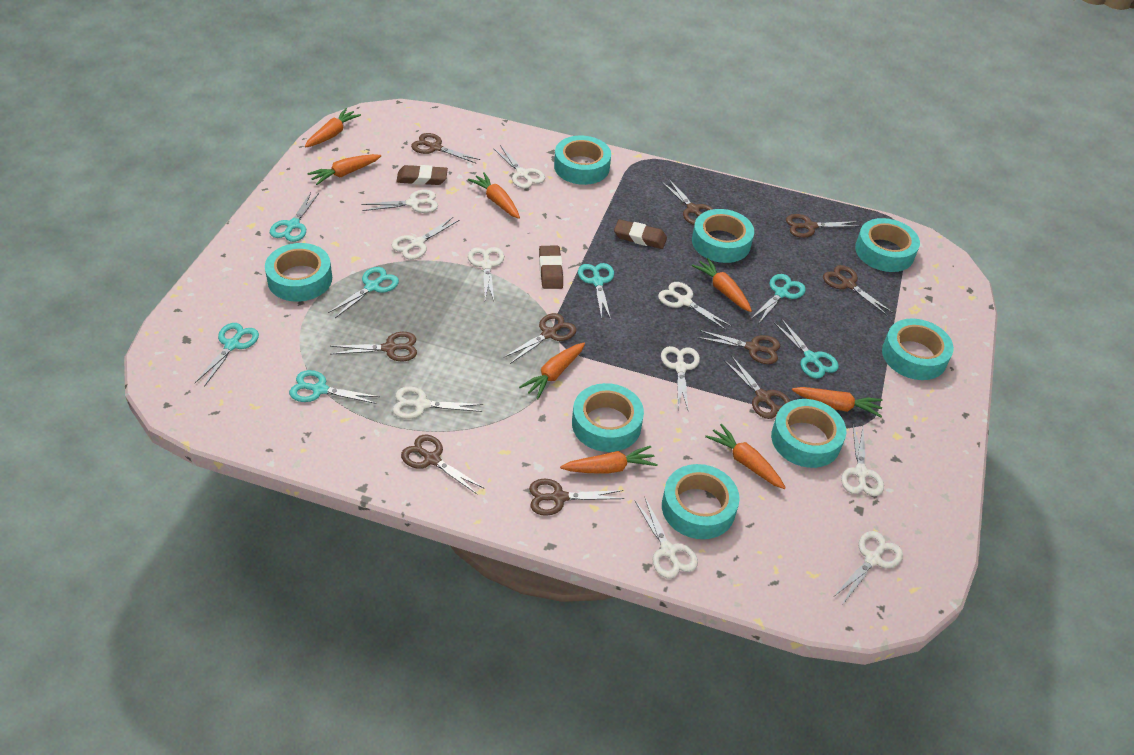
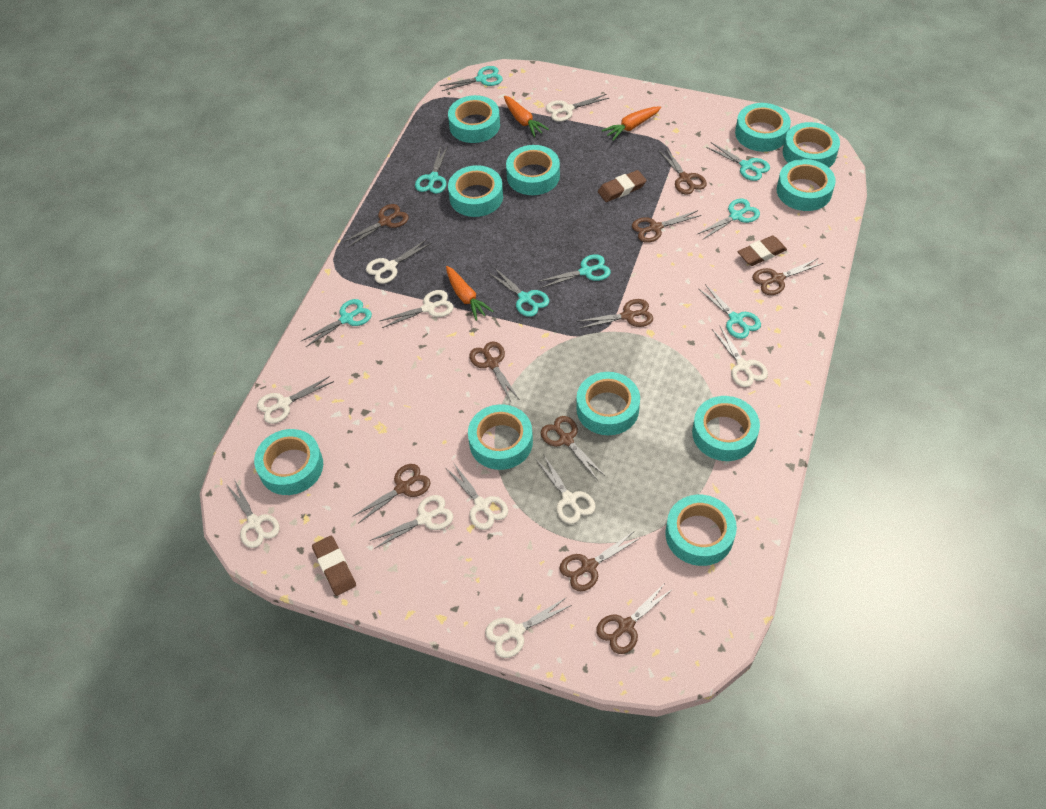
orange carrot: [305,108,361,147] [307,154,381,185] [468,172,520,219] [519,343,585,399] [560,446,658,474] [692,258,752,312] [705,424,786,489] [792,387,883,417] = 8 -> [446,266,493,321] [504,96,549,137] [602,106,661,141] = 3
turquoise scissors: [195,323,259,387] [270,193,319,242] [289,370,380,404] [328,267,399,318] [578,263,614,320] [751,274,806,323] [774,320,839,379] = 7 -> [301,299,372,347] [415,146,448,194] [440,66,503,91] [489,268,549,317] [538,254,611,288] [698,198,760,240] [699,284,761,339] [706,142,770,181] = 8
turquoise tape: [265,243,332,302] [554,135,611,185] [572,383,644,452] [662,464,740,539] [692,209,754,263] [771,399,846,468] [855,218,920,272] [882,318,954,380] = 8 -> [254,429,323,495] [448,95,500,143] [448,165,503,217] [468,404,533,470] [506,145,560,195] [576,372,640,435] [665,495,737,566] [692,396,760,461] [735,103,791,152] [777,159,836,211] [783,122,840,168] = 11

